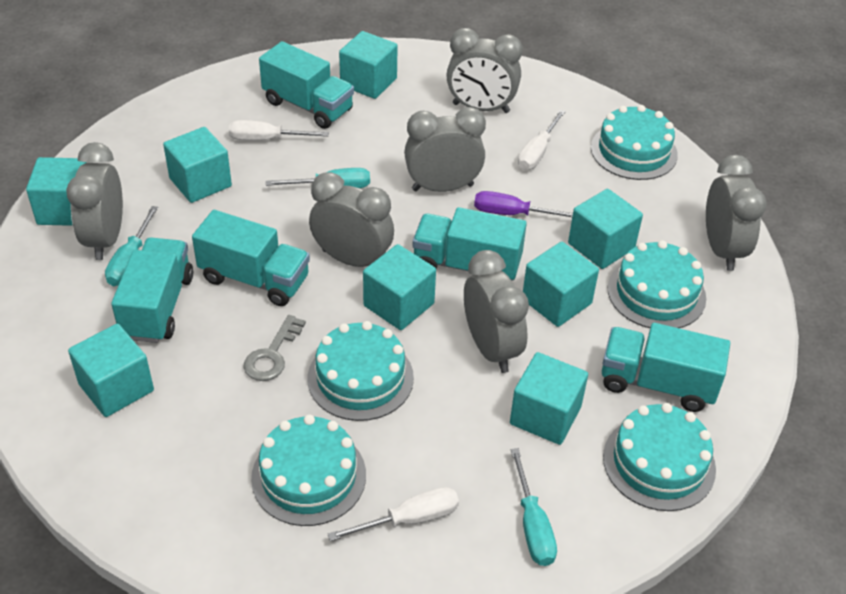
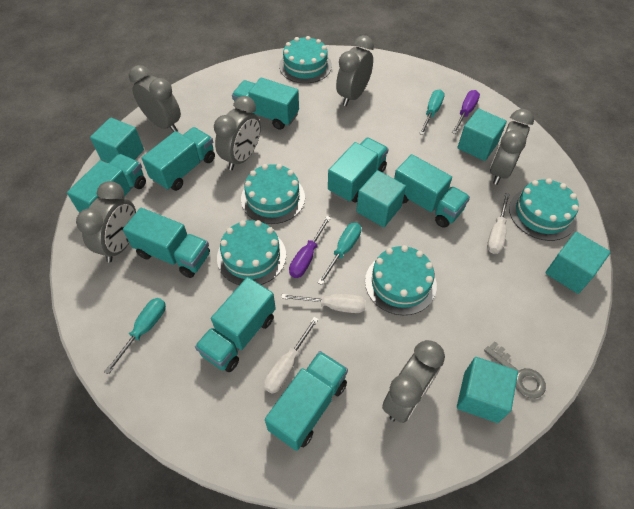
purple screwdriver: [474,191,573,218] = 1 -> [289,216,331,278] [452,90,480,134] = 2
turquoise cube: [26,157,87,226] [68,324,154,417] [163,127,232,203] [339,31,398,99] [363,244,436,330] [510,352,588,445] [523,242,599,327] [568,189,643,269] = 8 -> [90,118,144,163] [356,170,406,227] [457,357,518,423] [458,109,507,161] [545,232,610,294] = 5
turquoise truck: [111,238,193,343] [192,210,310,306] [259,41,354,129] [413,207,527,281] [602,323,730,412] = 5 -> [67,154,146,212] [123,208,210,278] [142,127,215,191] [195,277,276,372] [232,78,299,130] [265,351,348,451] [328,138,389,203] [394,154,470,228] = 8

